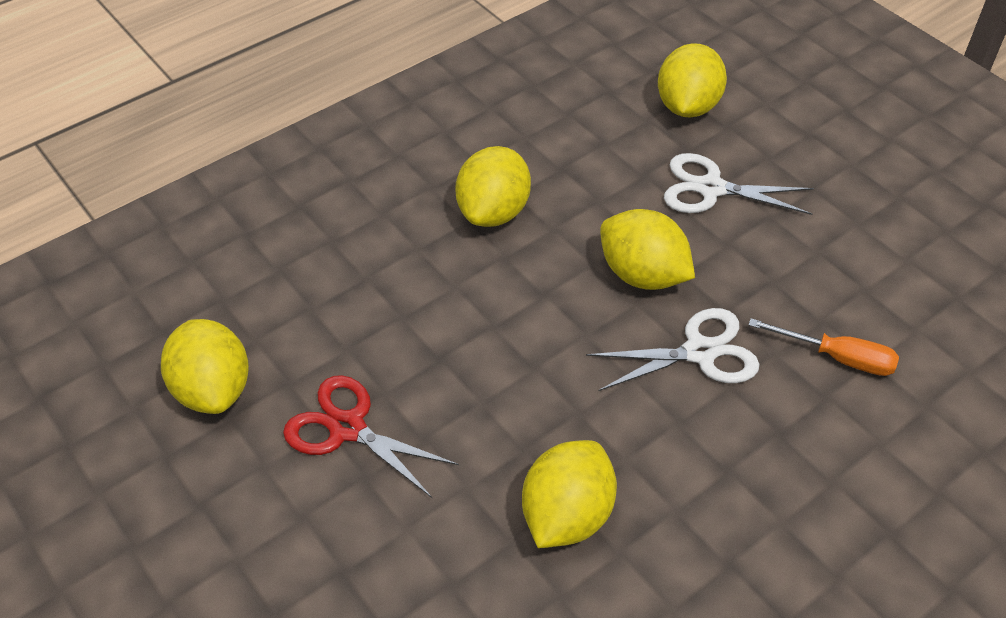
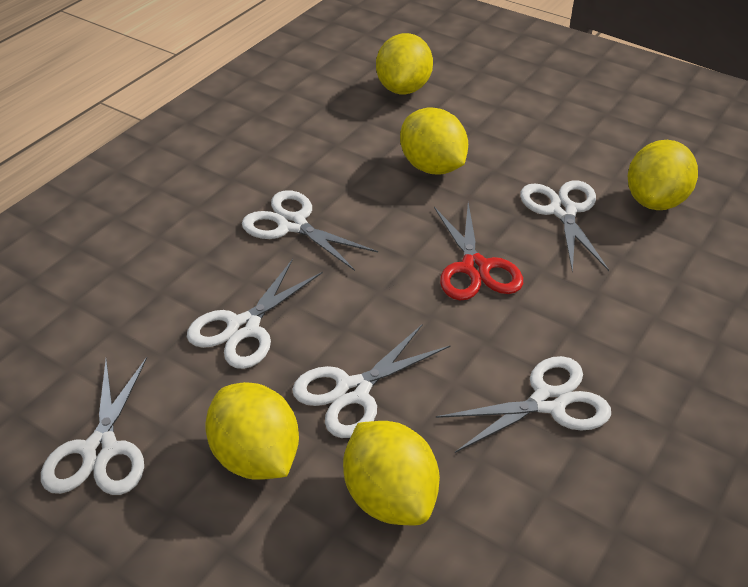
orange screwdriver: [749,318,899,376] = 1 -> none = 0
white scissors: [586,308,760,391] [664,153,814,215] = 2 -> [41,357,147,495] [187,259,323,369] [242,190,378,271] [292,325,450,438] [436,356,611,453] [520,180,609,272] = 6

